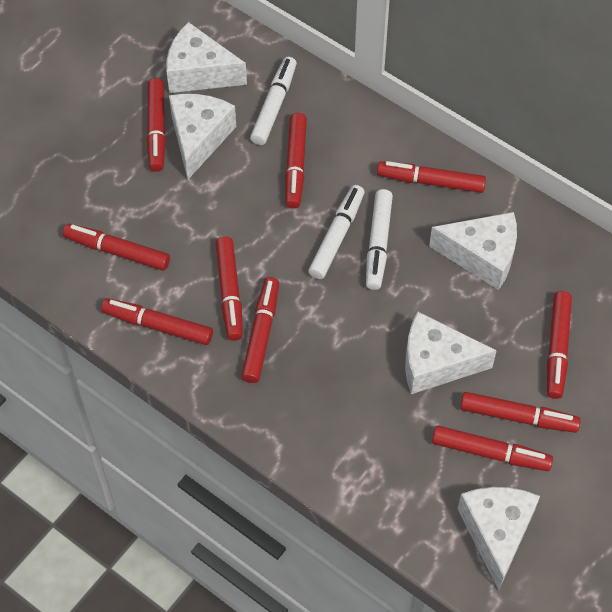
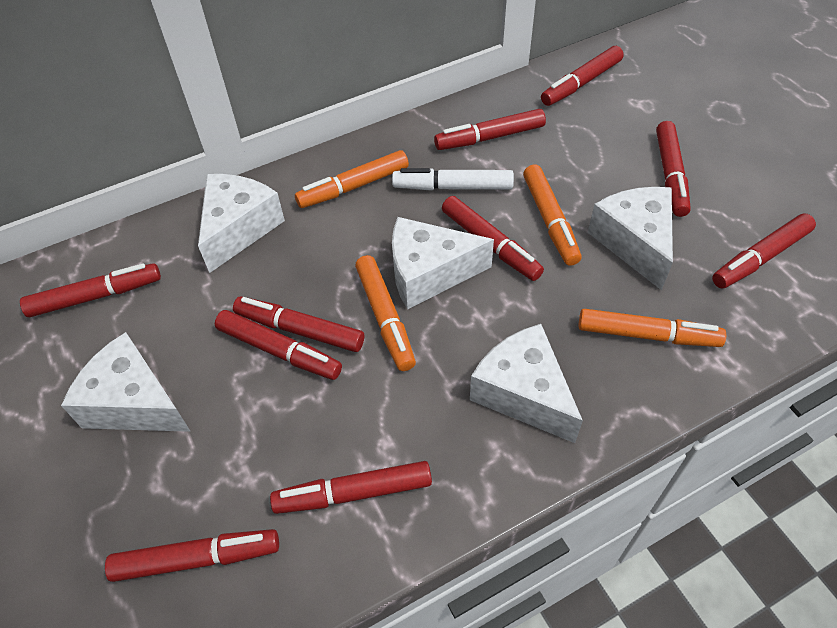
orange marker: none = 0 -> [295,150,409,208] [355,255,416,371] [523,165,582,266] [579,309,726,347] = 4
white marker: [250,57,297,145] [308,185,365,279] [366,189,393,290] = 3 -> [392,168,514,191] = 1

